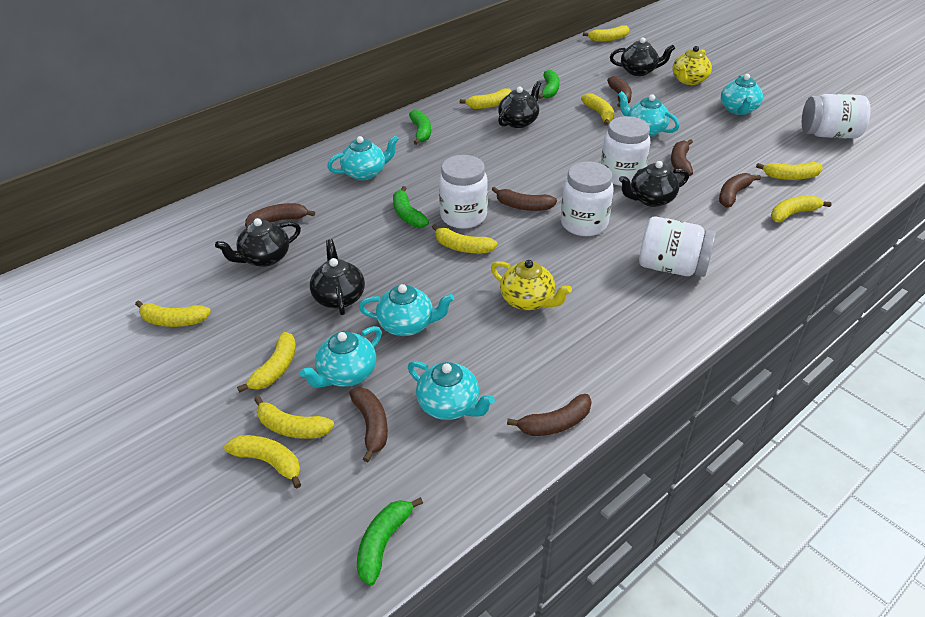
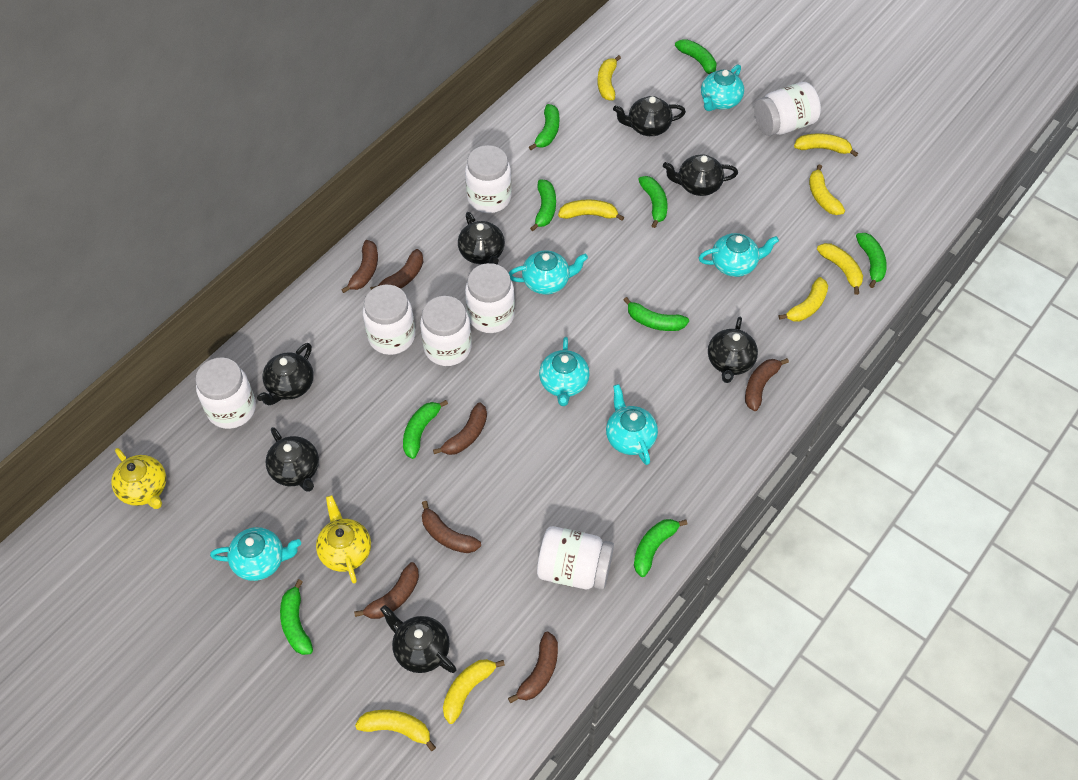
black teapot: [215,218,301,267] [310,239,365,315] [498,81,541,128] [610,38,675,76] [619,161,689,207] = 5 -> [257,343,314,406] [265,427,319,492] [380,605,456,673] [458,212,505,265] [613,96,686,136] [663,154,738,196] [708,317,758,383] = 7
green banana: [357,497,423,586] [393,186,429,227] [409,110,431,145] [538,70,560,99] = 4 -> [280,579,313,655] [403,400,448,459] [529,104,559,150] [530,179,556,231] [624,297,689,331] [634,519,688,577] [638,176,668,228] [675,39,717,74] [856,233,887,288] = 9
white jar: [439,155,488,229] [561,162,614,236] [601,116,650,186] [639,217,716,277] [802,94,871,138] = 5 -> [195,357,256,429] [363,285,415,355] [420,296,472,366] [465,145,512,213] [465,263,515,333] [537,526,614,590] [754,82,821,136] = 7
yellow banana: [135,300,211,327] [224,435,301,489] [237,332,296,393] [254,396,334,439] [432,224,498,254] [460,88,511,109] [581,93,615,126] [583,25,629,42] [756,162,823,180] [771,195,832,223] = 10 -> [355,710,436,751] [443,659,505,724] [558,200,624,221] [598,55,621,100] [779,277,828,322] [794,133,858,157] [809,164,845,215] [817,243,863,295] = 8

